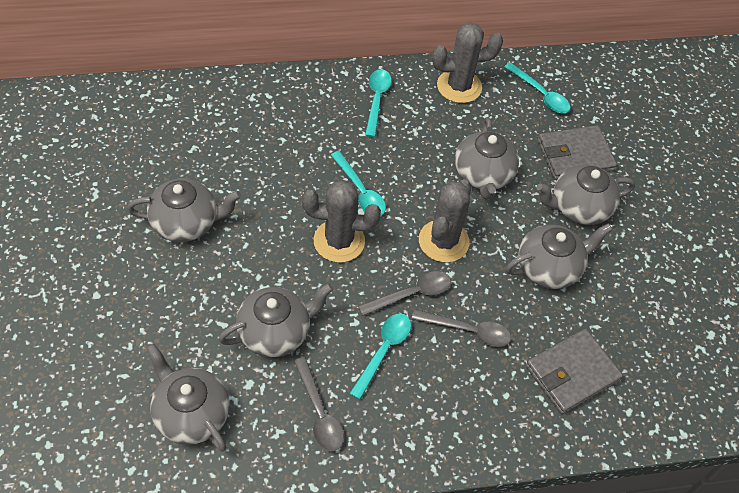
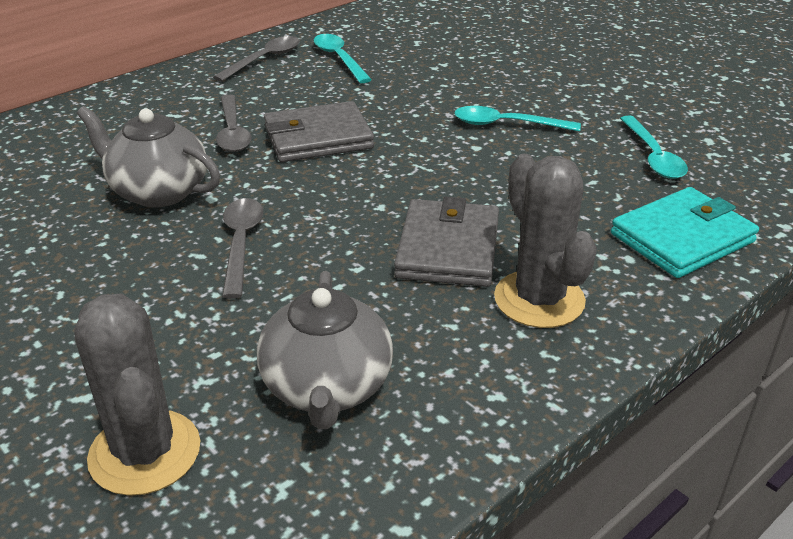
grey cactus: [302,180,381,262] [419,179,471,263] [432,22,503,103] = 3 -> [74,293,200,496] [494,154,597,328] = 2
grey teapot: [127,178,241,242] [146,343,230,451] [219,283,333,357] [455,118,519,200] [506,223,613,289] [537,164,635,225] = 6 -> [77,106,220,208] [257,271,393,429] = 2
turquoise spoon: [331,151,386,216] [349,314,411,400] [365,69,392,137] [504,62,571,113] = 4 -> [314,34,372,83] [454,106,581,132] [620,115,688,179] = 3
turquoise wallet: none = 0 -> [611,187,759,278] = 1

